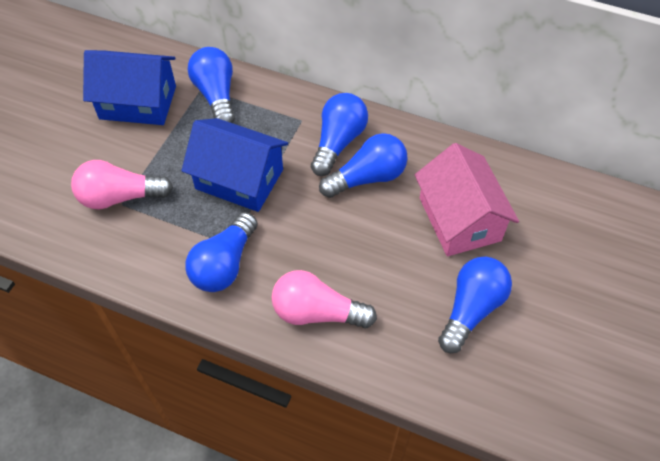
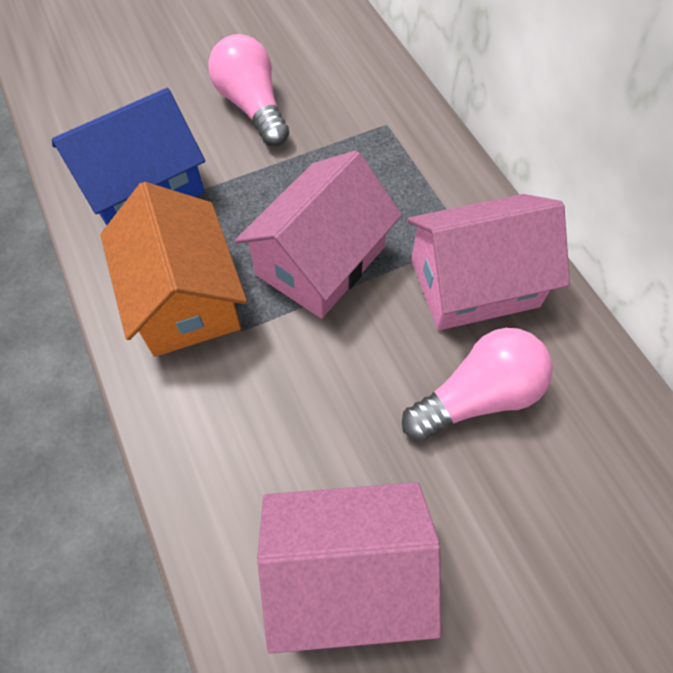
blue house: [83,50,176,125] [182,118,288,212] = 2 -> [52,88,205,225] = 1
blue light bulb: [185,212,258,292] [188,47,235,123] [311,93,368,176] [319,133,408,198] [438,257,512,353] = 5 -> none = 0
orange house: none = 0 -> [100,182,247,357] = 1
pink house: [415,143,519,256] = 1 -> [235,150,402,319] [257,482,441,653] [407,194,570,330] = 3

